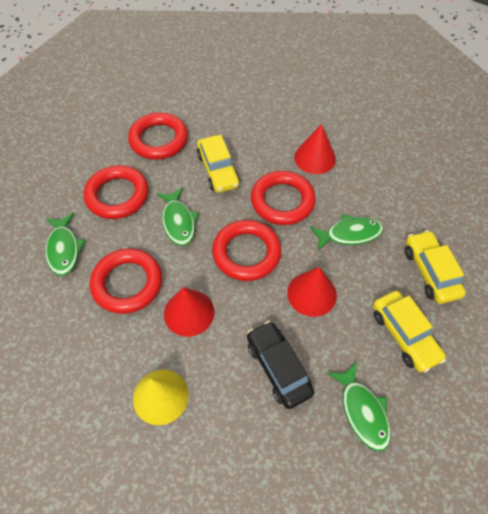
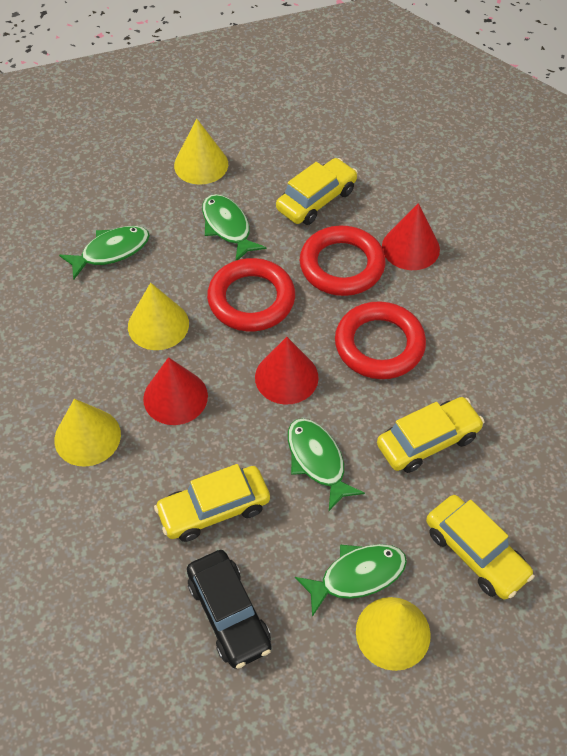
red ring: [83,165,148,219] [90,248,162,314] [128,113,188,160] [212,220,281,281] [251,171,315,225] = 5 -> [207,258,295,331] [300,226,385,296] [335,301,426,379] = 3
yellow car: [197,135,240,193] [373,291,446,372] [405,230,466,304] = 3 -> [154,464,270,542] [276,158,358,225] [377,397,484,473] [426,495,534,600] = 4
yellow cone: [133,370,189,425] = 1 -> [54,399,121,467] [128,283,189,350] [174,119,228,185] [356,597,431,671] = 4

